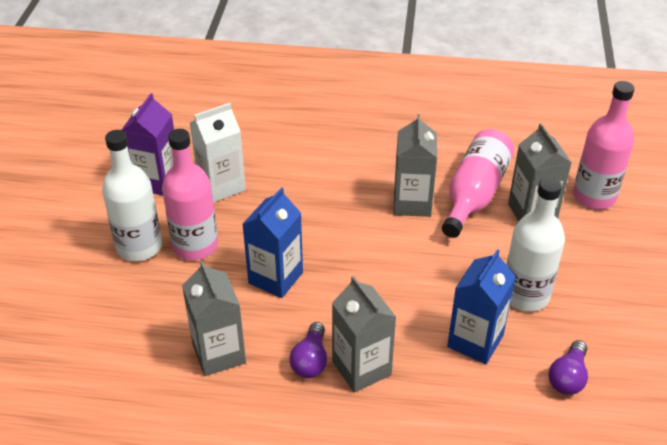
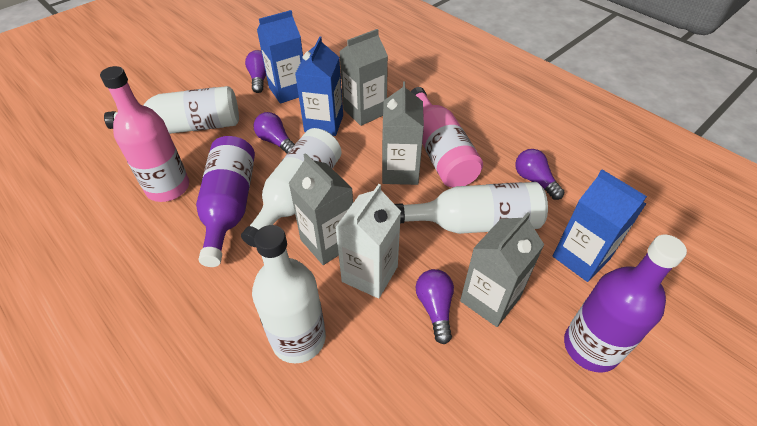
blue carton: [242,187,303,298] [447,249,516,364] = 2 -> [257,10,303,104] [295,36,343,136] [553,170,647,282] = 3
pink bottle: [162,129,218,260] [442,129,514,238] [573,81,635,209] = 3 -> [100,66,189,202] [411,87,483,187] = 2
purple bottle: none = 0 -> [196,136,255,267] [564,235,687,373] = 2
purple carton: [121,93,174,196] = 1 -> none = 0
purple light bulb: [289,322,327,378] [548,340,588,395] = 2 -> [245,50,266,93] [254,112,295,154] [416,269,454,345] [515,149,564,200] = 4
white bottle: [102,130,162,261] [506,177,565,312] = 2 -> [104,86,239,134] [241,128,342,247] [252,225,326,363] [395,182,548,234] = 4

